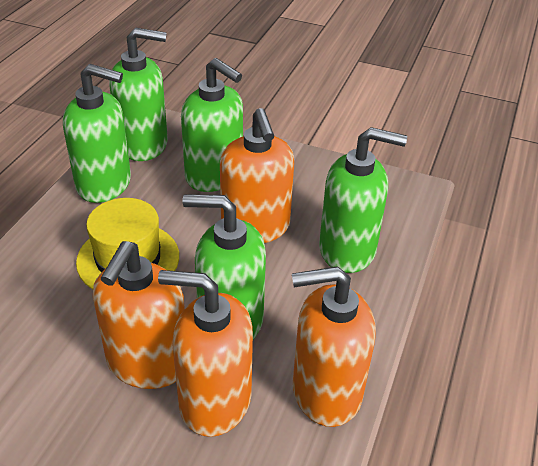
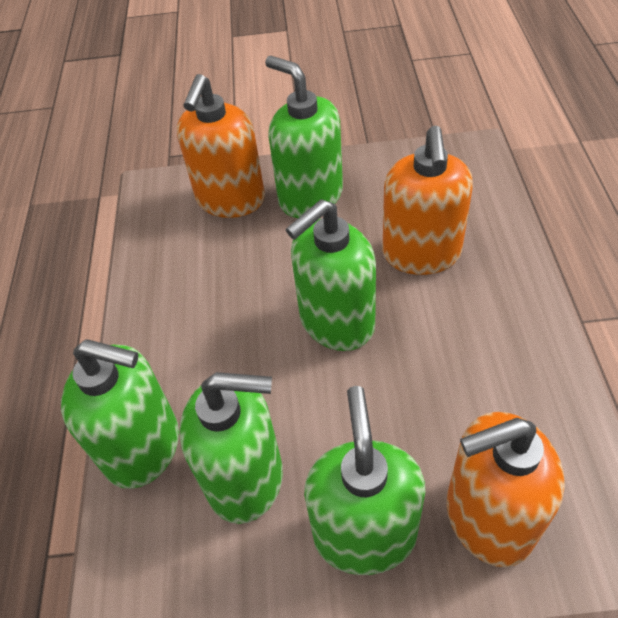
orange soap dispenser: [93,241,185,389] [158,270,253,437] [220,108,294,243] [292,266,376,427] = 4 -> [177,74,265,218] [382,126,473,275] [446,412,565,567] = 3
yellow hat: [76,198,179,290] = 1 -> none = 0

